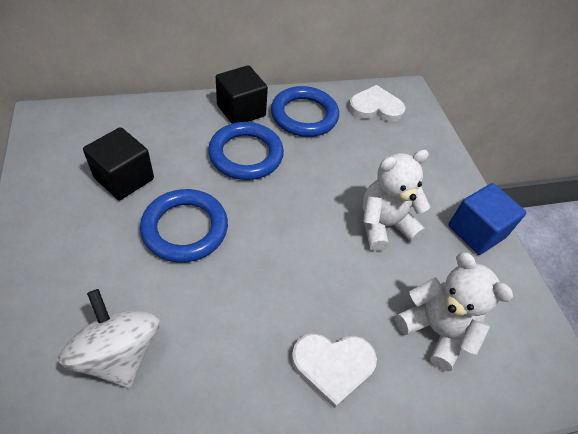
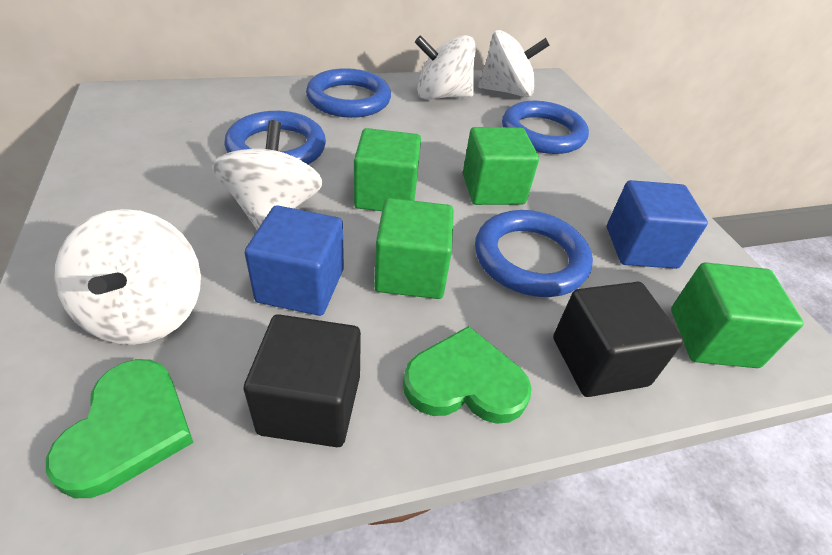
blue cube: [448,183,526,255] = 1 -> [245,205,344,316] [607,180,708,269] = 2
blue ring: [140,189,228,262] [208,122,284,180] [271,86,339,137] = 3 -> [224,111,326,165] [306,68,391,118] [475,210,593,297] [502,101,589,154] = 4
green cube: none = 0 -> [354,128,421,211] [374,198,454,299] [463,127,539,205] [671,262,804,368] = 4
green heart: none = 0 -> [46,359,193,498] [403,326,532,424] = 2
white heart: [291,333,377,409] [348,85,406,122] = 2 -> none = 0
white spinning top: [59,289,159,388] = 1 -> [54,209,201,345] [212,120,323,230] [415,35,476,100] [478,30,550,97] = 4
white teddy bear: [363,149,430,251] [395,252,513,371] = 2 -> none = 0

